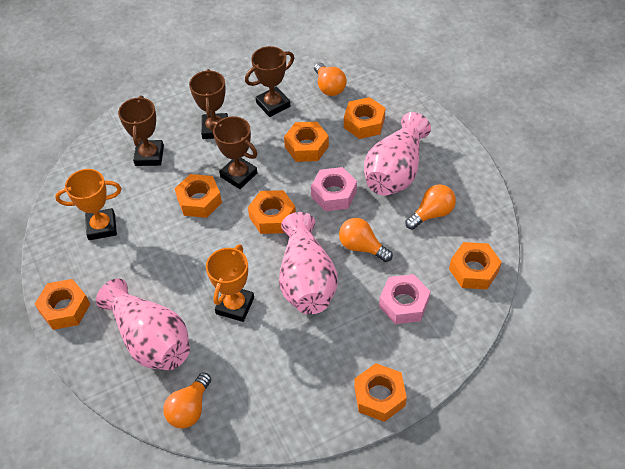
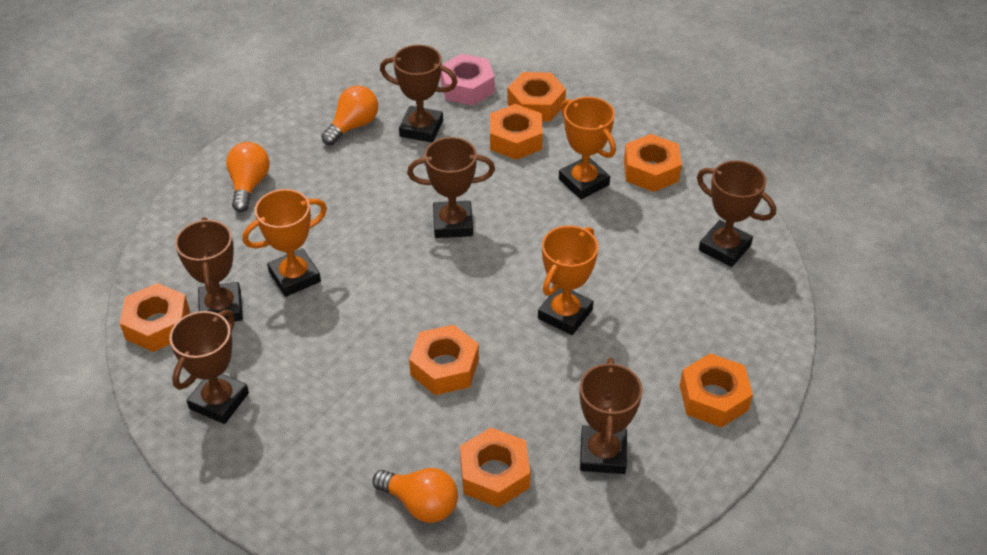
brown trophy: [118,96,164,166] [189,69,228,139] [210,116,257,189] [245,46,294,117] = 4 -> [169,310,249,424] [175,217,243,322] [380,45,457,143] [407,137,495,238] [580,358,643,474] [697,160,776,267] = 6
orange light bulb: [163,372,211,429] [314,63,347,96] [339,218,393,262] [406,184,456,230] = 4 -> [226,142,270,212] [321,85,378,146] [373,468,458,523] = 3
orange trophy: [55,169,121,240] [206,244,254,322] = 2 -> [242,189,327,297] [538,225,598,335] [559,97,616,200] = 3
pink nut: [311,167,357,211] [379,274,431,324] = 2 -> [440,54,494,105] = 1
pink vase: [96,278,190,370] [279,212,338,314] [364,112,431,196] = 3 -> none = 0

